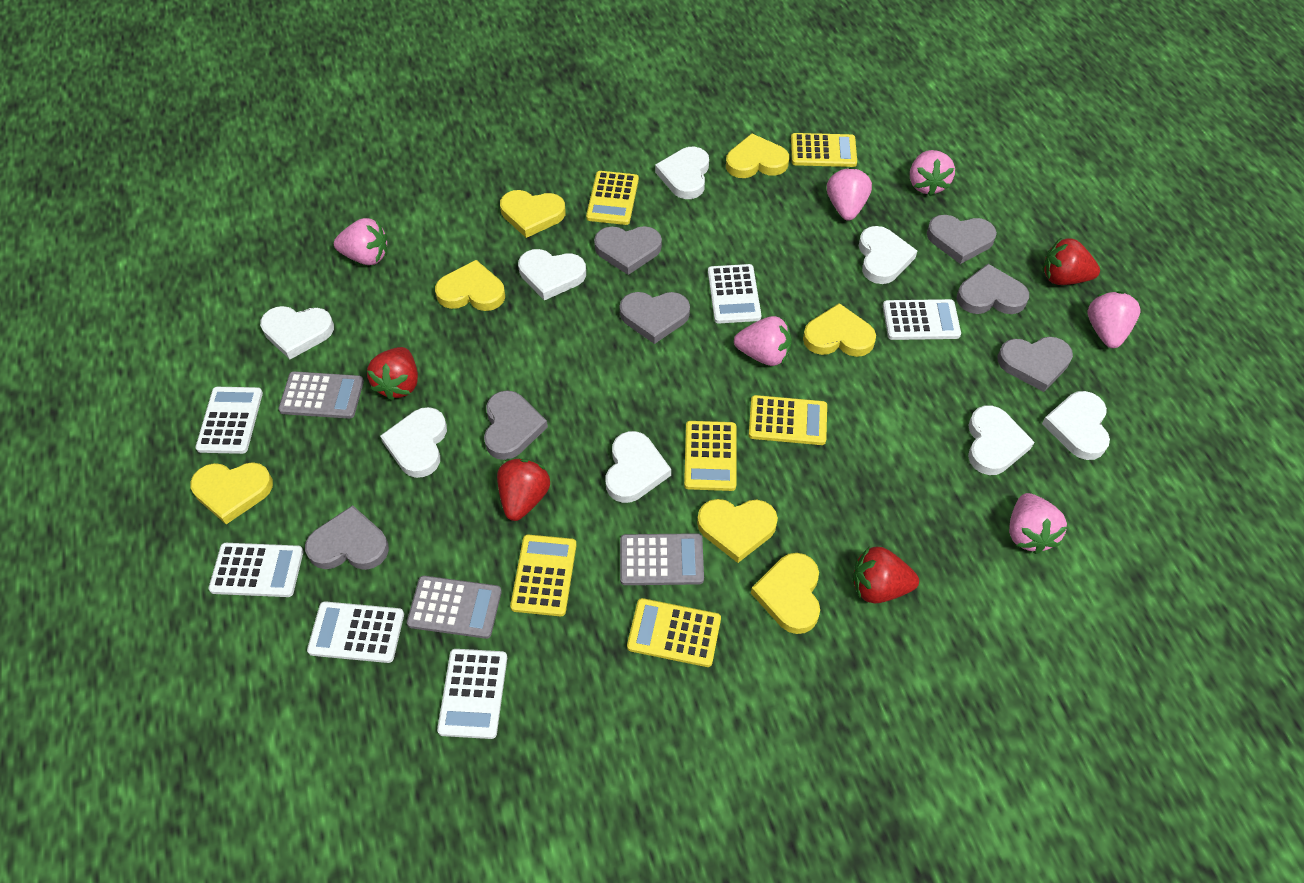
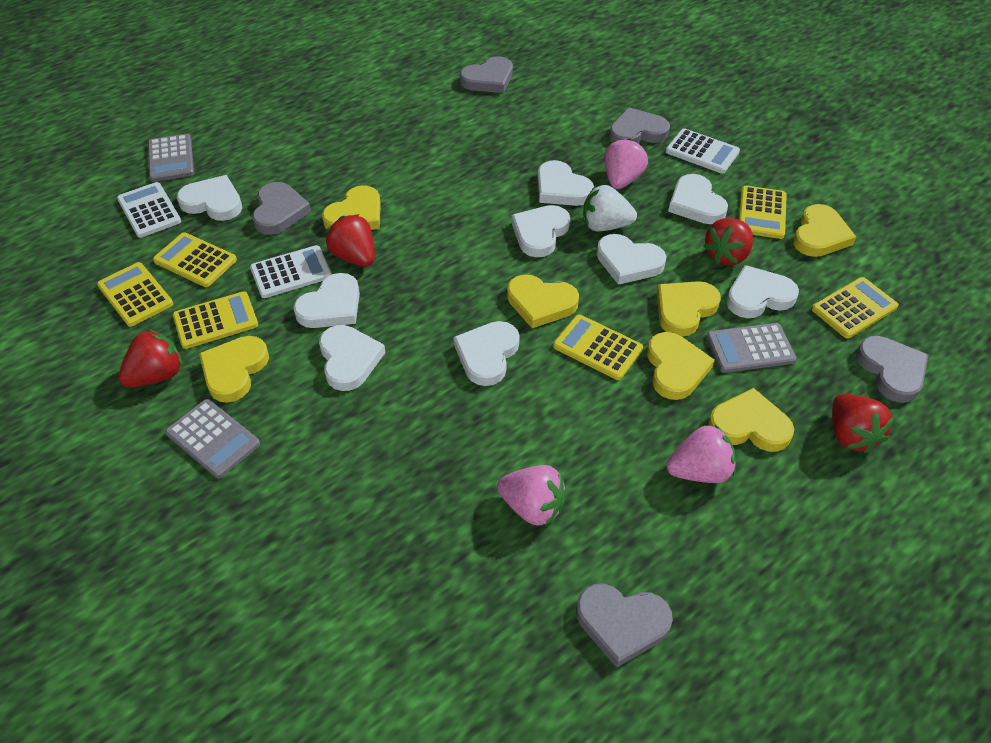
grey heart: [305,505,389,570] [484,390,548,460] [594,226,662,275] [620,292,690,344] [927,215,997,264] [957,264,1029,314] [997,337,1073,392] = 7 -> [252,182,311,235] [460,56,513,93] [576,584,673,668] [609,107,670,144] [856,336,928,403] = 5
pink strawberry: [334,218,387,265] [734,316,792,366] [827,167,872,221] [910,150,955,196] [1009,493,1067,554] [1088,291,1140,348] = 6 -> [497,465,566,526] [604,138,648,189] [666,425,736,483] = 3
white calculator: [195,387,263,454] [208,543,304,597] [307,601,404,663] [437,649,507,739] [708,264,761,323] [883,299,961,340] = 6 -> [117,182,181,238] [250,245,332,298] [666,128,740,174] = 3
white heart: [260,306,334,359] [380,407,447,478] [518,249,586,300] [605,431,671,503] [655,147,709,199] [859,226,917,284] [968,405,1034,475] [1042,391,1110,460] = 8 -> [177,175,242,221] [293,273,360,328] [319,325,386,391] [453,321,520,386] [511,205,570,257] [538,160,594,206] [597,234,666,285] [668,174,728,224] [727,265,799,318] = 9
white strawberry: none = 0 -> [583,185,637,231] = 1

